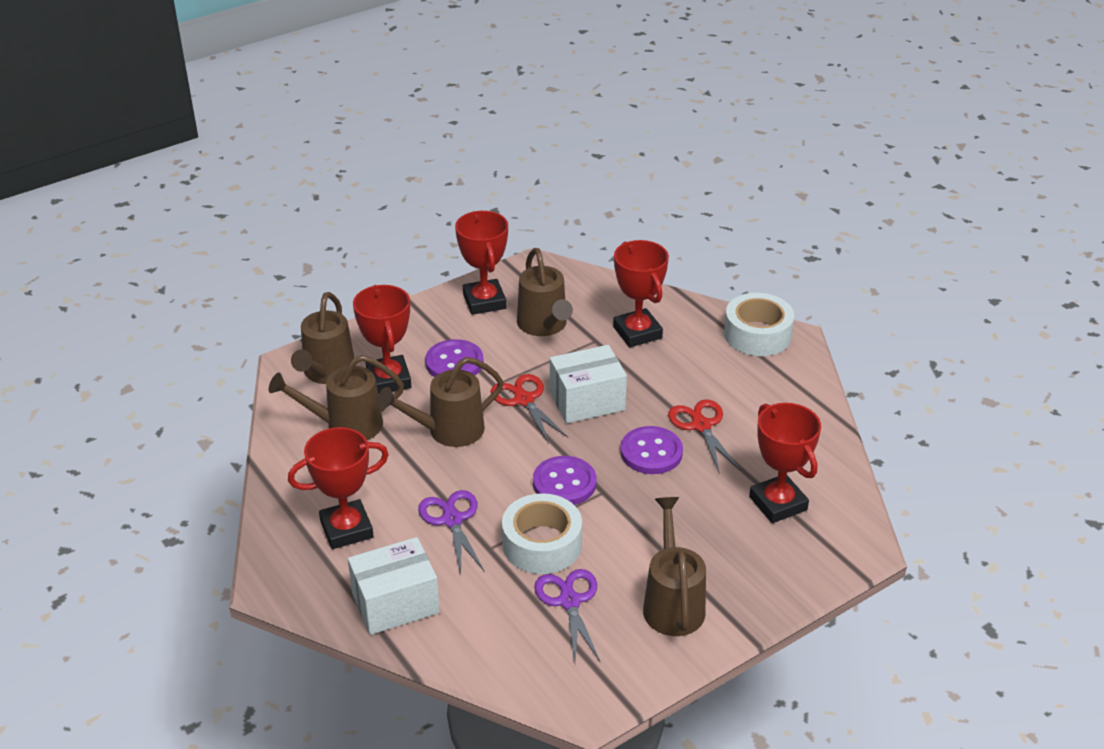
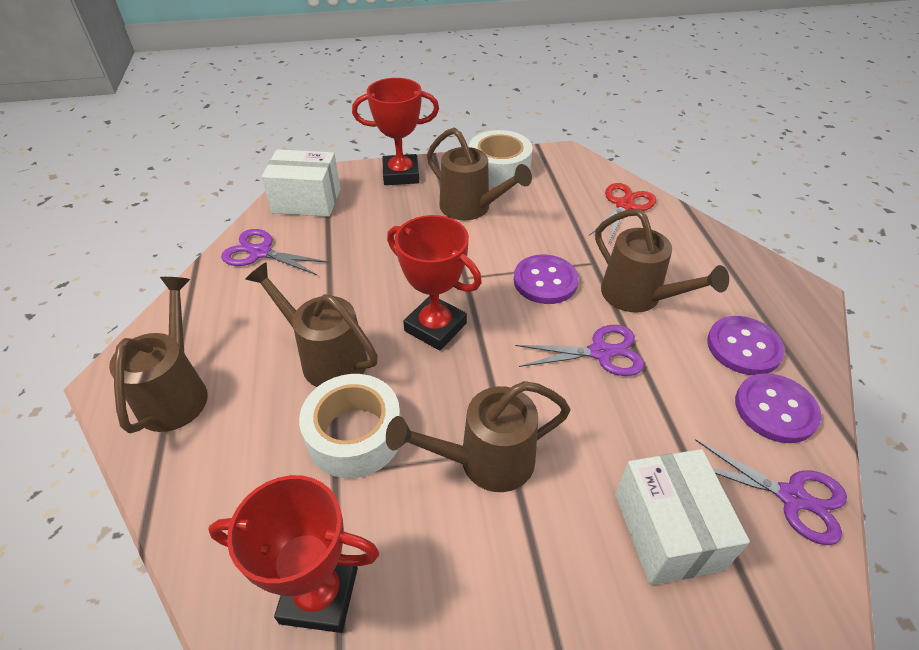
purple scissors: [418,490,485,575] [534,569,601,663] = 2 -> [221,229,329,276] [515,325,645,376] [695,439,847,545] = 3
red scissors: [490,374,568,444] [668,399,741,474] = 2 -> [589,183,656,242] = 1
red trophy: [288,427,389,549] [353,285,411,394] [455,211,508,315] [613,240,669,348] [749,403,821,523] = 5 -> [208,475,379,633] [352,78,439,185] [387,215,482,351] = 3

